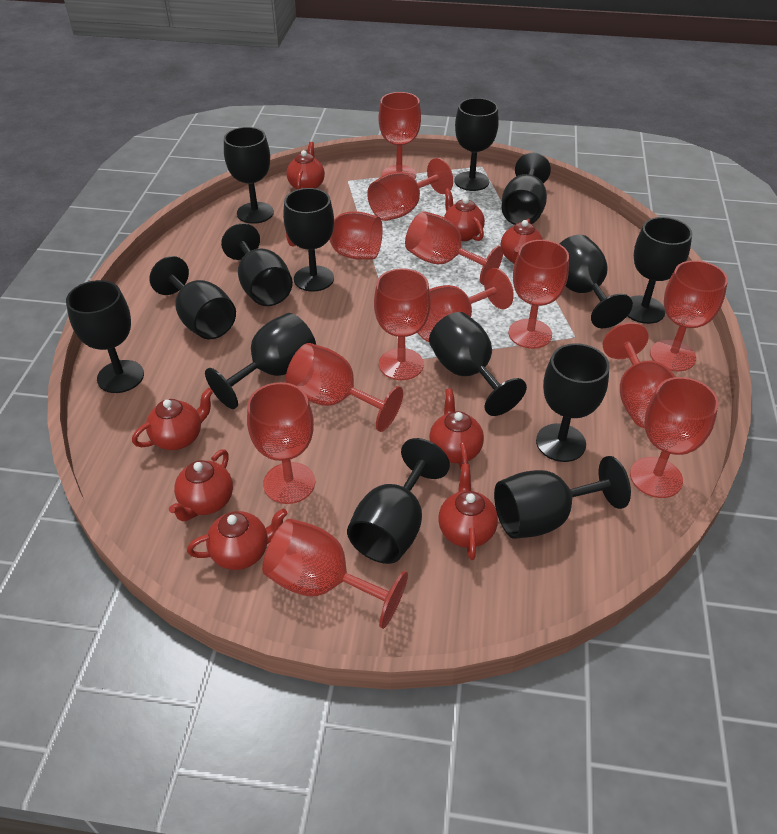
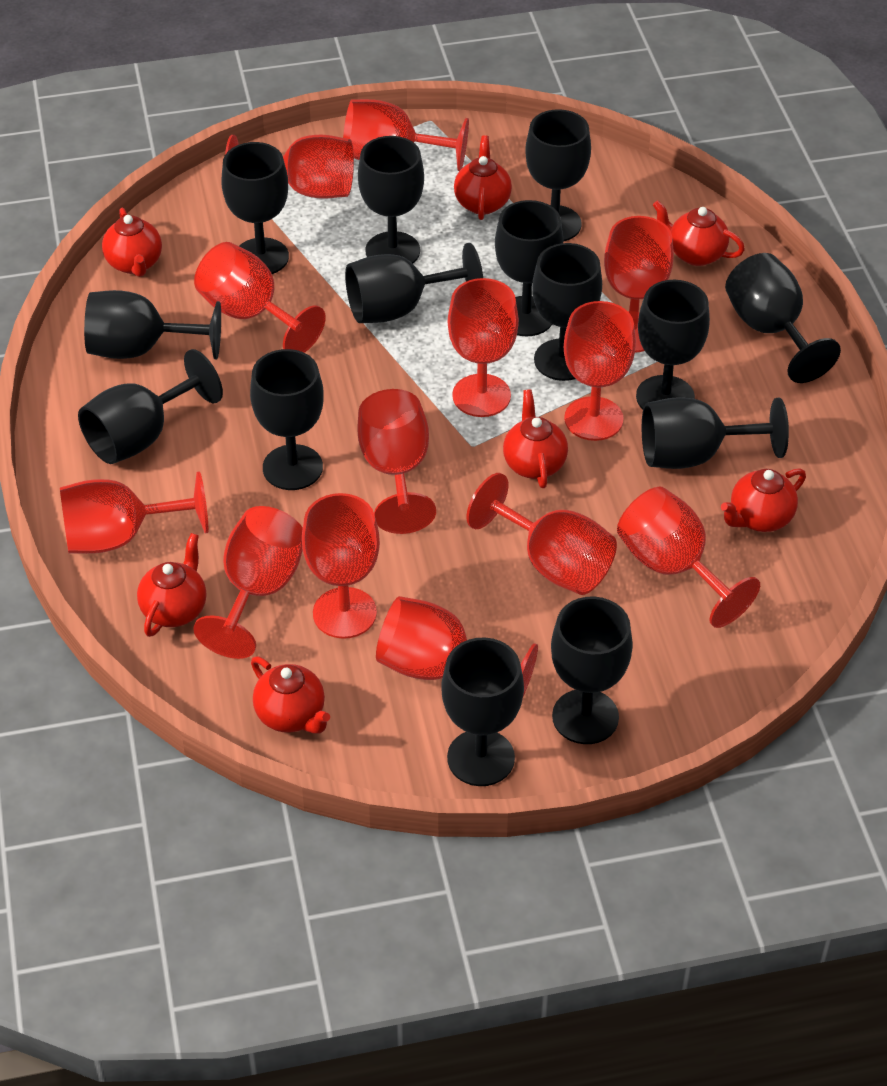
red teapot: [132,388,213,450] [169,449,233,521] [187,508,288,570] [286,142,325,189] [429,389,484,469] [438,464,498,560] [444,188,485,241] [501,219,543,264] = 8 -> [102,208,162,277] [137,533,206,637] [251,656,330,734] [454,135,512,220] [503,389,568,488] [653,201,745,266] [721,468,806,532] = 7

